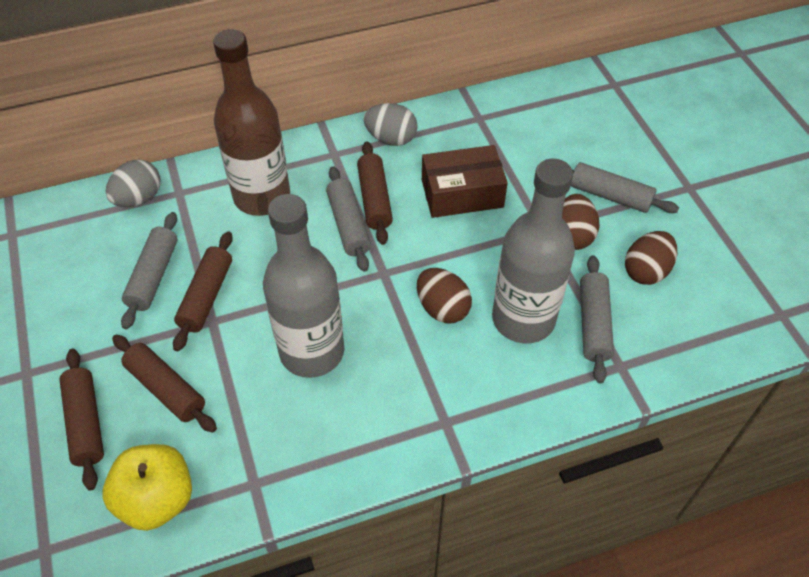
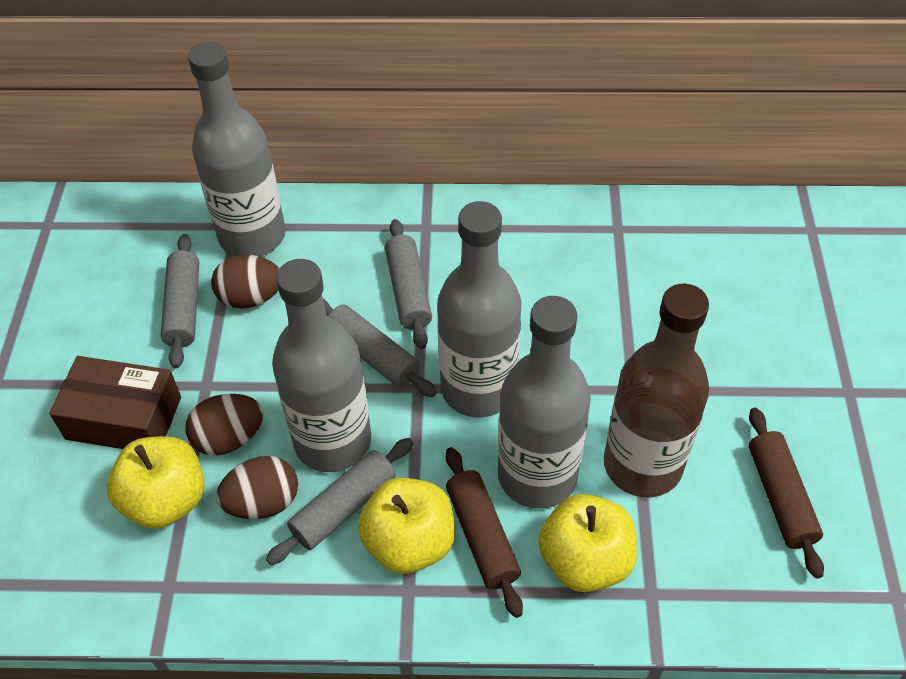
brown rolling pin: [59,349,104,491] [112,334,217,433] [173,231,233,351] [357,141,393,245] = 4 -> [446,447,523,618] [749,408,824,579] = 2
grey bottle: [263,194,344,378] [492,159,575,343] = 2 -> [188,42,286,257] [272,259,371,472] [437,201,522,418] [498,296,591,509] = 4
grey egg: [106,160,161,207] [364,103,418,146] = 2 -> none = 0
yellow apple: [103,444,192,531] = 1 -> [107,436,204,529] [358,478,455,574] [538,494,637,592] = 3

